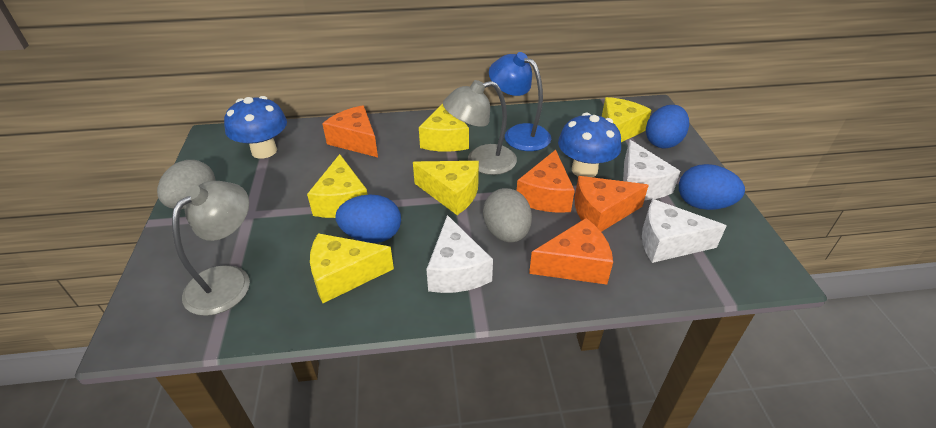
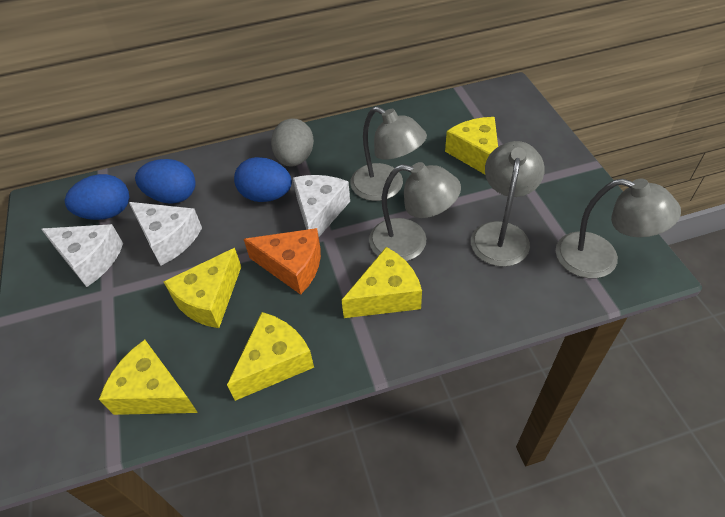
blue lamp: [489,52,551,151] = 1 -> none = 0
blue mushroom: [224,96,287,159] [558,113,621,177] = 2 -> none = 0
grey egg: [157,160,216,209] [483,188,532,242] = 2 -> [271,118,314,167] = 1
grey lamp: [172,181,250,316] [443,80,517,175] = 2 -> [350,106,427,201] [369,162,461,261] [471,141,545,267] [556,179,681,278] = 4
orange cheese: [322,105,378,157] [517,150,575,213] [529,218,613,285] [575,176,649,232] = 4 -> [244,228,321,295] = 1

